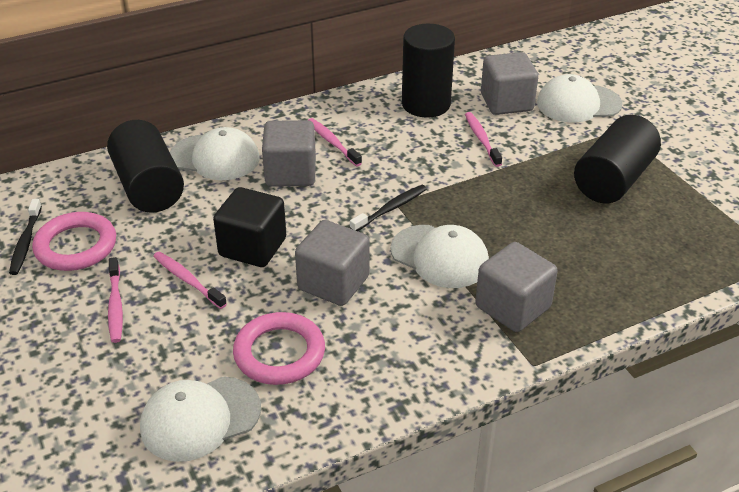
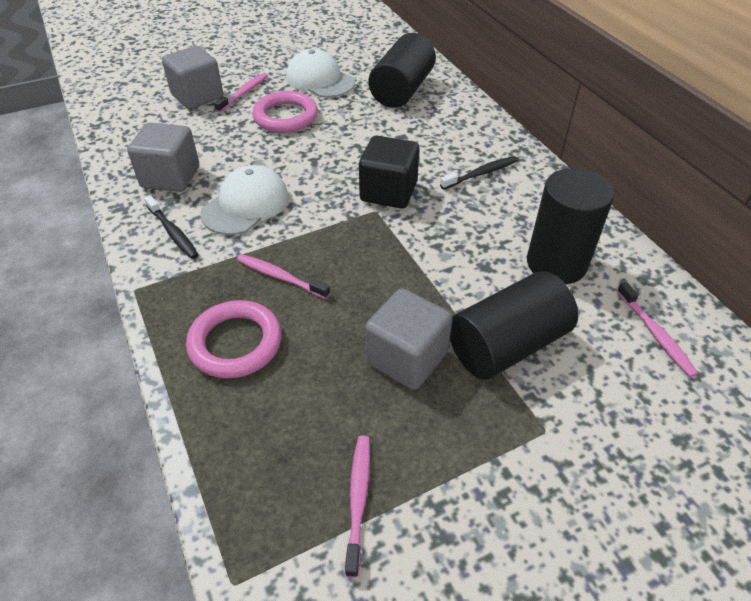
grey cube: [262,120,316,187] [295,220,370,306] [475,242,558,332] [481,52,538,115] = 4 -> [127,123,199,192] [162,46,223,109] [365,288,453,390] = 3
white cap: [140,377,261,462] [170,127,260,180] [390,225,489,288] [537,74,623,122] = 4 -> [200,165,289,235] [286,49,355,98] = 2

